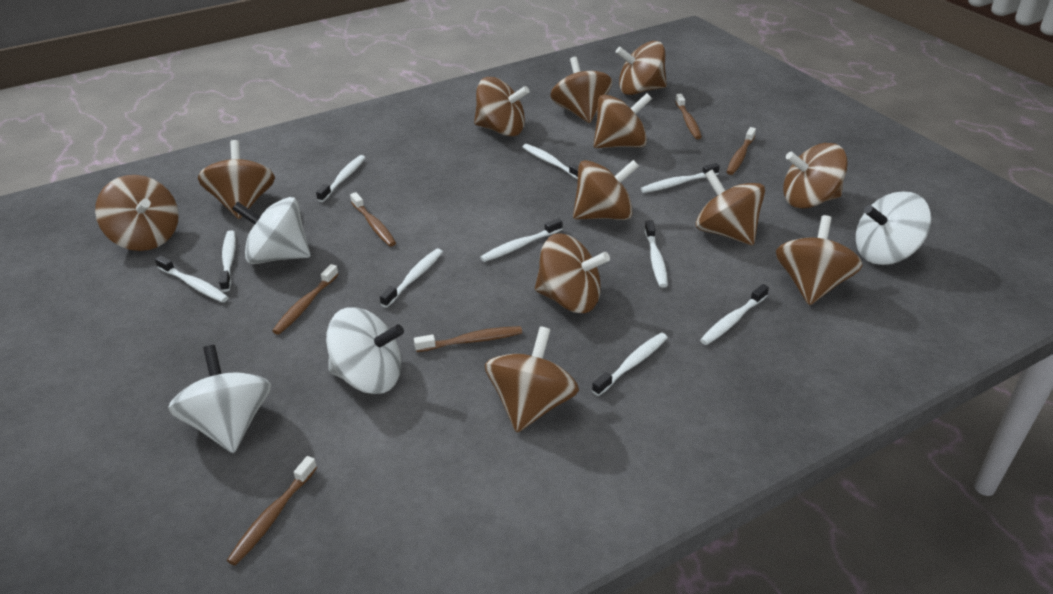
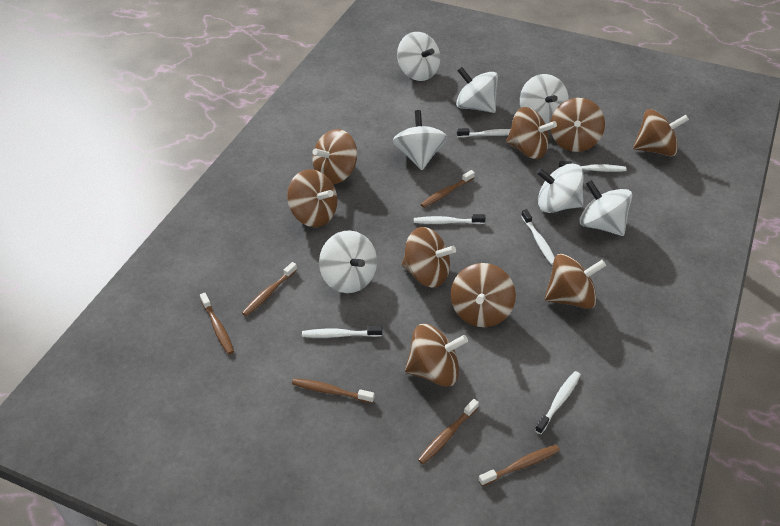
brown spinning top: [95,175,179,251] [198,140,275,219] [474,77,530,136] [485,326,579,432] [535,233,610,313] [550,57,612,123] [573,160,639,220] [593,93,652,148] [616,41,667,95] [696,169,765,245] [776,215,862,305] [783,143,848,209] = 12 -> [287,169,337,227] [312,129,357,184] [402,227,456,288] [405,324,468,387] [451,263,516,327] [506,107,557,159] [545,254,606,309] [551,98,605,152] [633,109,689,156] = 9
white spinning top: [168,345,271,453] [232,197,311,264] [326,307,404,394] [856,192,931,265] = 4 -> [319,231,377,293] [393,110,447,170] [397,32,440,81] [456,67,498,113] [520,74,569,124] [536,164,584,213] [579,180,632,236] = 7
white toothbrush: [155,255,229,303] [219,230,236,292] [316,155,366,202] [380,249,443,308] [480,218,562,262] [522,144,579,179] [592,333,668,396] [641,163,720,193] [645,220,668,288] [700,284,769,345] = 10 -> [302,326,382,338] [414,214,485,224] [457,128,511,138] [521,209,555,265] [535,371,581,434] [559,161,627,172] = 6

